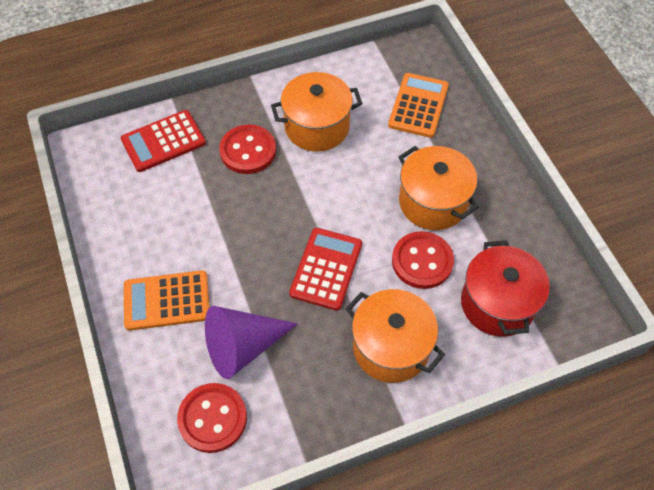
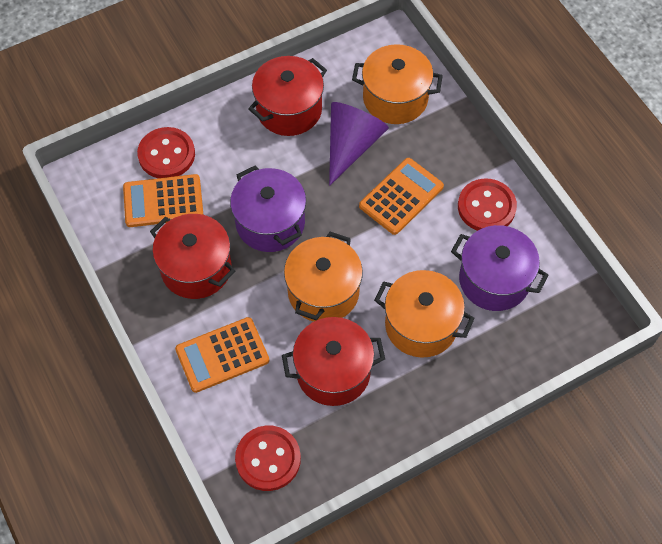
orange calculator: [124,270,210,331] [388,73,449,138] = 2 -> [123,174,203,227] [175,317,269,393] [359,158,444,235] = 3
purple pot: none = 0 -> [230,166,306,252] [451,225,548,311] = 2
red calculator: [121,110,206,172] [289,228,362,311] = 2 -> none = 0
red pot: [461,241,550,337] = 1 -> [150,214,235,299] [248,56,327,136] [282,317,385,406] = 3

